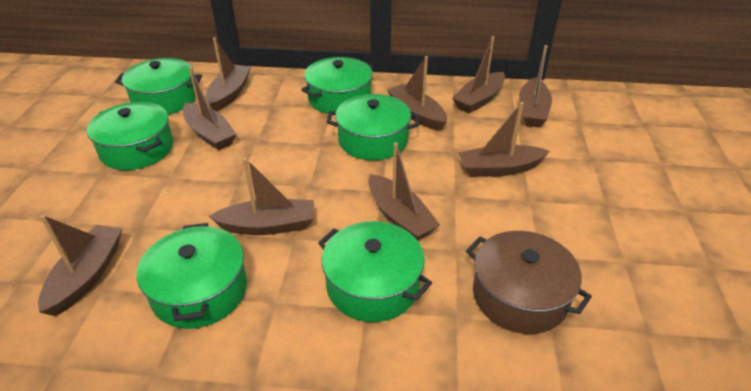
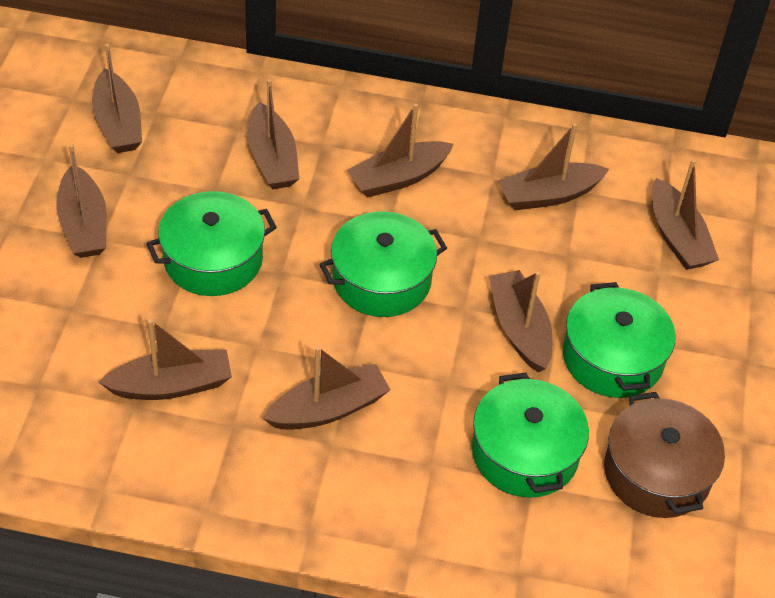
green pot: [87,102,173,170] [115,58,202,115] [137,223,247,329] [301,57,374,114] [318,221,432,322] [327,94,419,160] = 6 -> [146,191,277,296] [319,211,447,317] [472,373,589,498] [563,282,675,398] = 4

